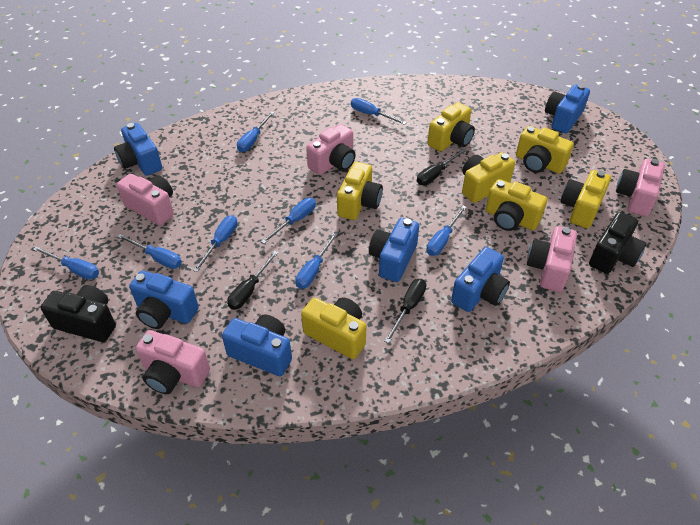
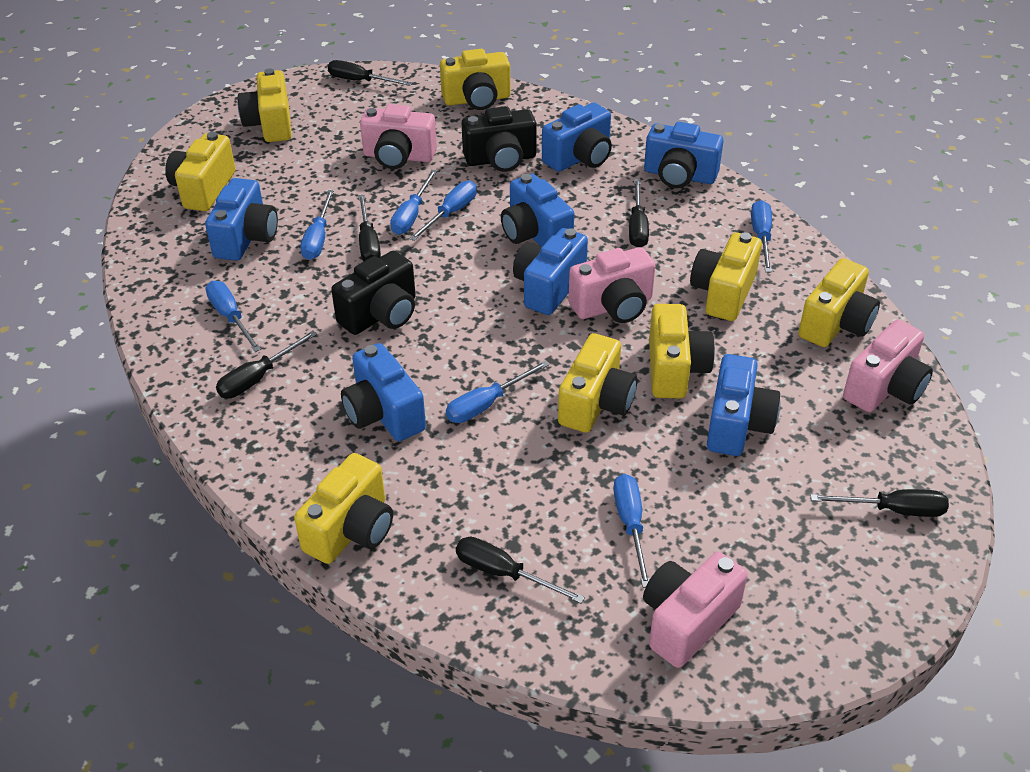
black screwdriver: [227,251,279,310] [385,279,426,343] [417,149,466,185] = 3 -> [216,331,317,398] [328,60,412,86] [358,195,381,261] [456,537,585,603] [629,179,649,247] [810,489,949,517] = 6
blue camera: [114,123,162,176] [129,271,199,329] [222,314,292,376] [369,218,419,282] [451,247,510,312] [545,84,590,133] = 6 -> [205,178,278,261] [341,343,426,441] [501,174,574,247] [513,228,588,315] [542,102,612,172] [644,122,723,188] [707,354,780,456] = 7
blue screwdriver: [33,246,99,280] [117,234,182,269] [193,215,238,272] [237,111,274,152] [261,198,316,244] [295,232,339,289] [351,98,407,125] [427,206,467,256] = 8 -> [206,281,261,352] [300,190,334,260] [390,170,437,235] [409,181,477,241] [446,361,549,423] [613,474,650,588] [751,200,772,273] = 7
pink camera: [117,174,174,225] [136,330,210,394] [306,124,356,175] [527,226,577,292] [616,159,665,216] = 5 -> [360,104,437,169] [568,247,655,323] [643,552,748,668] [843,320,933,412] = 4
yellow camera: [301,297,366,359] [337,162,383,220] [427,102,475,152] [462,152,515,203] [486,179,547,231] [516,126,574,174] [560,170,611,229] = 7 -> [165,132,236,211] [238,68,291,142] [294,453,393,564] [440,49,510,110] [558,333,637,433] [649,304,715,398] [690,232,762,321] [798,258,880,347] = 8

